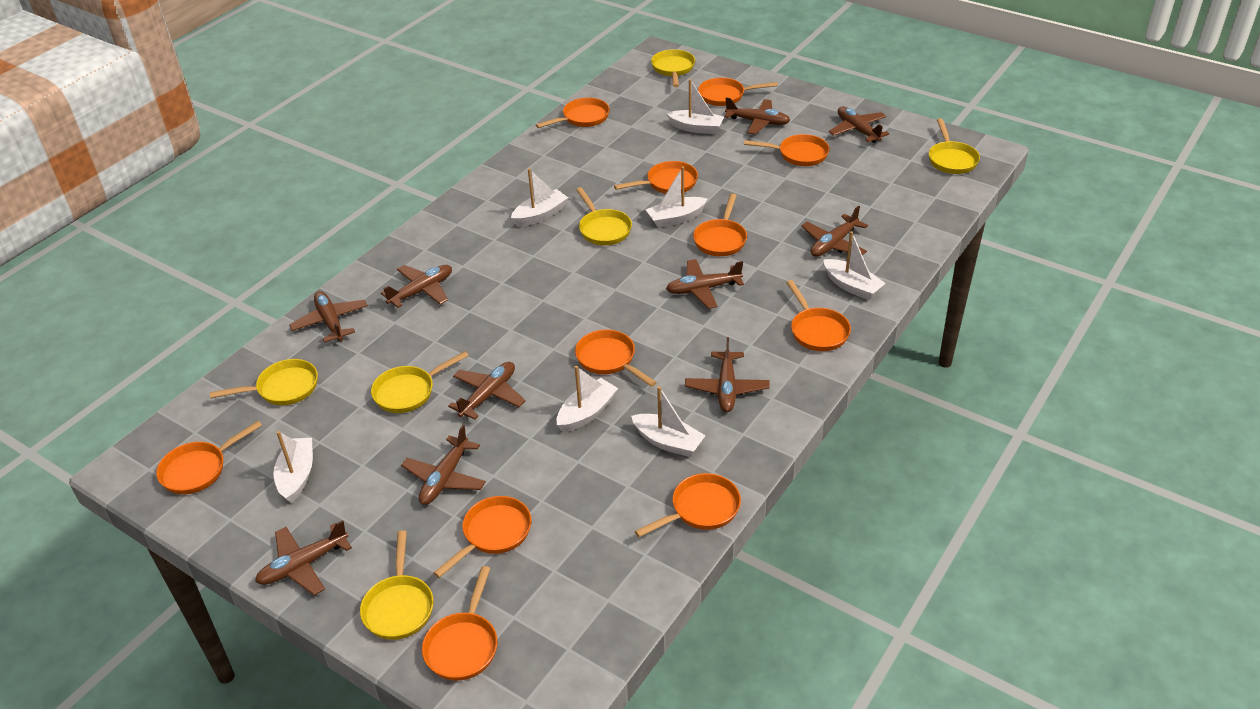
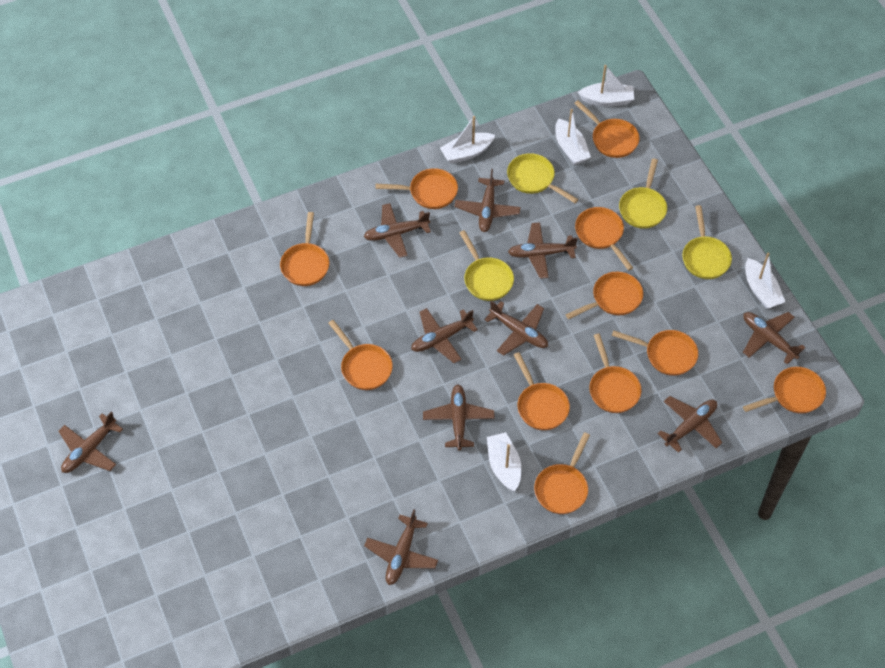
white boat: [273,431,313,503] [511,168,568,227] [557,366,618,432] [631,386,706,457] [646,166,707,228] [666,79,724,134] [823,231,886,300] = 7 -> [440,116,495,164] [487,432,521,492] [555,109,591,165] [578,65,634,106] [745,252,785,309] = 5
yellow pan: [210,359,318,405] [360,530,434,640] [371,351,469,413] [576,187,632,245] [651,49,695,87] [929,118,980,174] = 6 -> [459,230,514,301] [507,153,579,203] [619,159,667,229] [682,205,732,279] = 4

